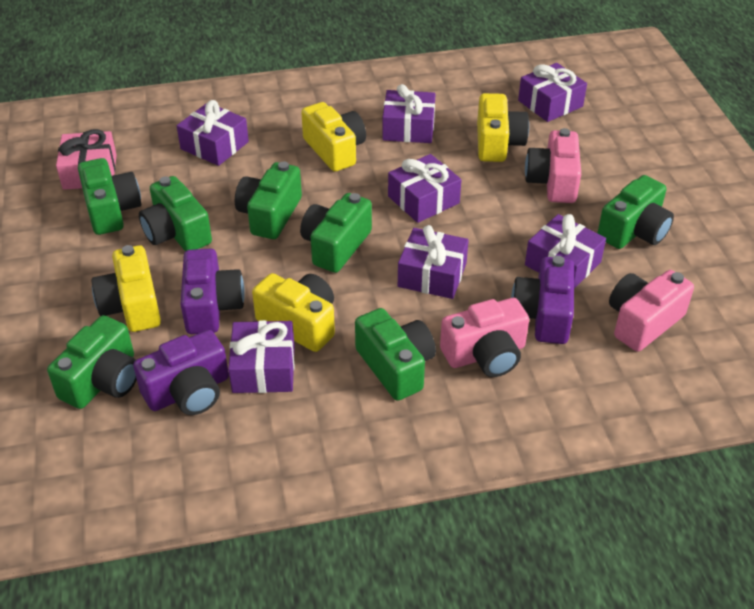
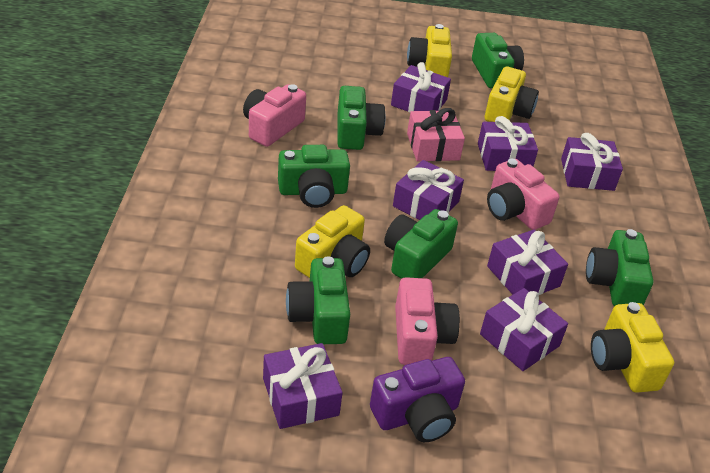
green camera: [47,315,137,409] [78,158,141,235] [139,176,212,251] [235,162,302,239] [300,193,372,273] [355,308,436,401] [597,175,674,249] = 7 -> [278,145,350,208] [286,256,350,344] [337,86,386,150] [384,209,458,279] [472,33,524,88] [586,229,653,306] = 6
purple camera: [133,330,229,415] [180,249,245,334] [511,256,574,344] = 3 -> [370,357,465,442] = 1

